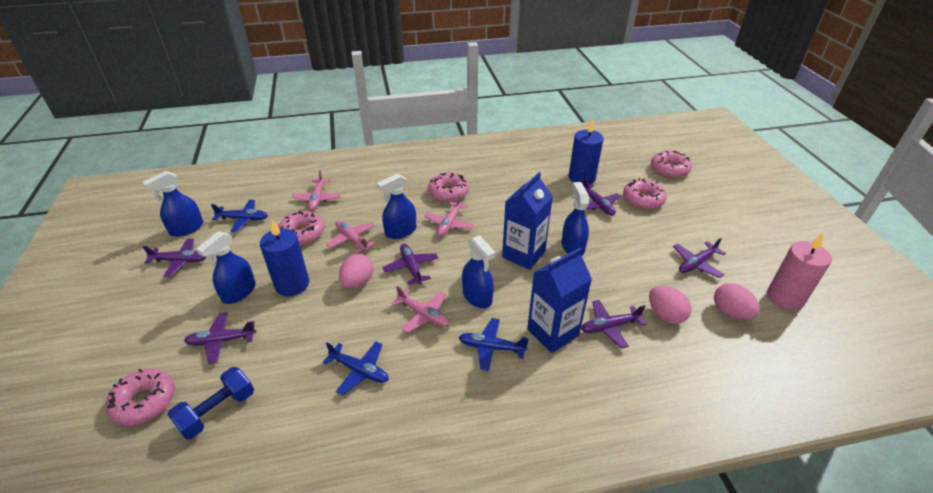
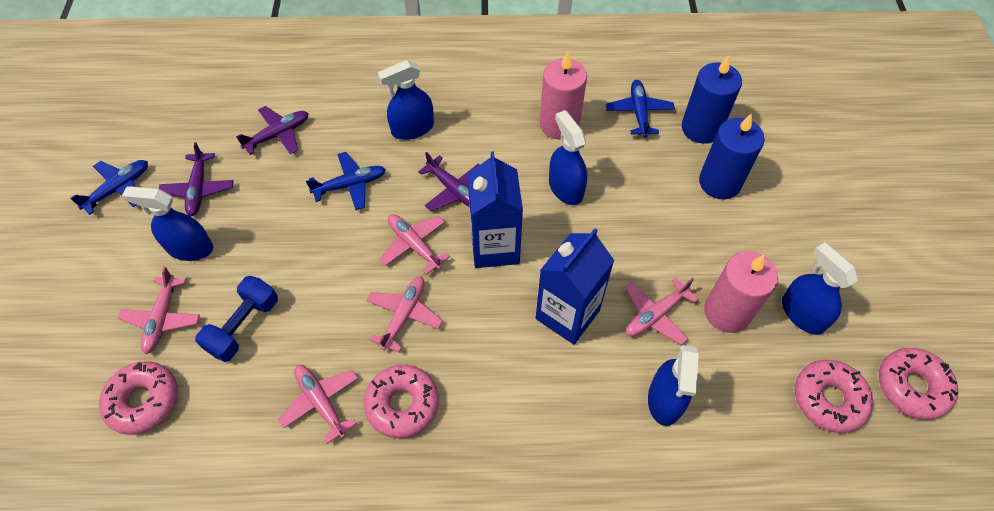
pink candle: [767,234,832,311] = 1 -> [540,52,587,139] [704,251,778,333] = 2
pink donut: [106,369,175,426] [278,210,325,245] [428,173,469,202] [623,178,667,210] [651,151,692,178] = 5 -> [99,361,178,435] [364,365,439,438] [795,360,873,433] [879,348,958,420] = 4
pink egg: [339,254,373,288] [649,286,692,324] [714,283,760,319] = 3 -> none = 0
pink plane: [292,170,341,211] [326,220,375,253] [392,286,449,333] [424,194,474,236] = 4 -> [117,267,200,354] [278,365,358,444] [366,277,443,352] [379,214,450,275] [625,277,698,345] = 5
purple plane: [143,239,206,277] [184,312,257,364] [383,244,438,285] [581,300,646,349] [583,177,621,216] [673,238,726,278] = 6 -> [159,142,234,216] [236,106,309,155] [418,152,480,211] = 3

